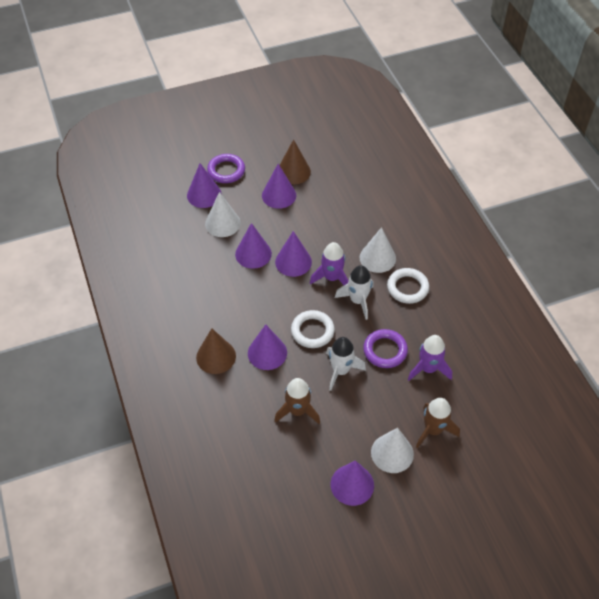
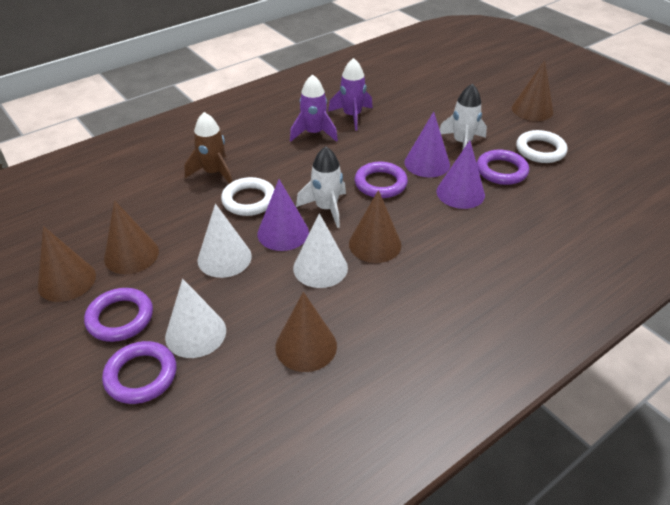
brown cone: [196,328,236,374] [280,139,311,184] = 2 -> [38,226,96,302] [104,200,159,274] [275,292,337,372] [349,190,401,263] [512,60,553,121] = 5
brown rocket: [274,378,320,424] [416,398,460,448] = 2 -> [184,112,232,184] = 1
purple cone: [187,163,221,208] [235,223,272,269] [248,324,287,370] [262,164,296,209] [275,231,312,277] [331,460,374,506] = 6 -> [257,179,309,251] [405,111,450,177] [436,141,485,209] = 3
purple ring: [207,154,245,183] [363,329,408,368] = 2 -> [84,288,153,342] [102,341,177,404] [355,162,408,198] [477,149,529,185] = 4

